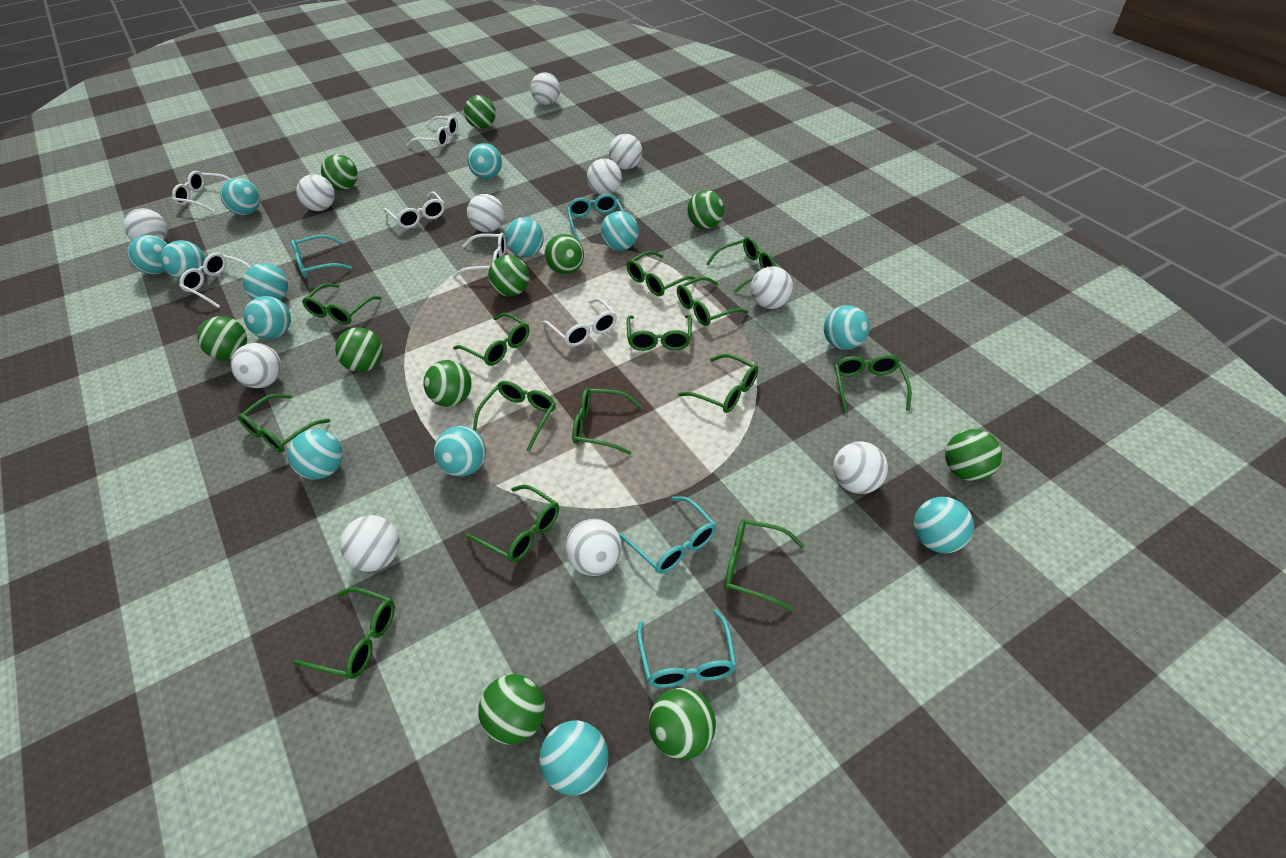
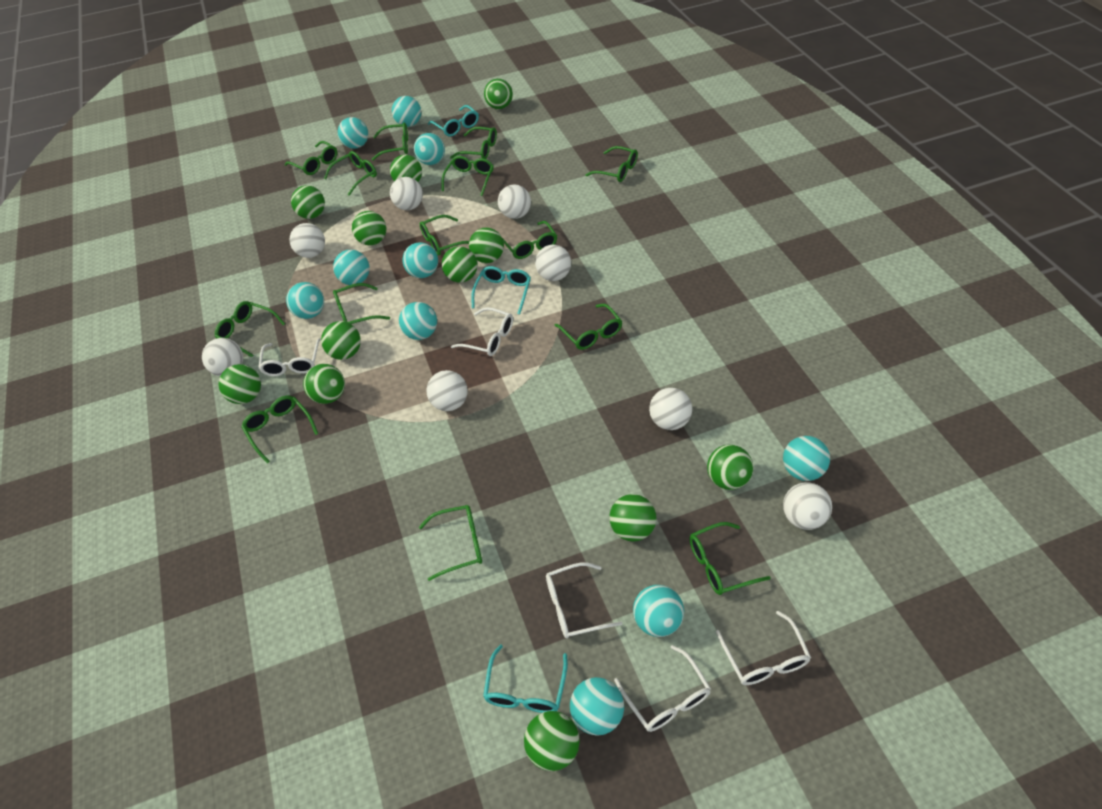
green ball: [197,316,247,360] [321,154,358,190] [335,327,383,372] [423,360,472,407] [464,95,496,129] [478,674,545,745] [488,255,529,297] [544,234,584,274] [649,688,716,760] [687,190,724,229] [945,429,1002,481] = 11 -> [219,364,261,404] [291,185,325,219] [303,364,345,404] [321,321,361,360] [352,211,386,246] [390,155,422,182] [442,246,477,283] [469,228,504,263] [484,79,513,109] [524,711,580,771] [609,494,657,541] [707,445,753,490] = 12
turquoise ball: [127,235,167,274] [160,240,205,279] [220,178,260,215] [243,263,288,300] [244,296,291,339] [288,429,343,480] [434,426,486,477] [467,143,502,179] [505,217,544,257] [539,721,609,795] [601,211,639,251] [824,305,870,350] [914,497,974,553] = 13 -> [286,282,324,319] [333,250,370,285] [338,117,368,149] [392,96,421,127] [399,302,437,340] [403,242,438,278] [414,133,445,165] [570,677,624,736] [633,585,684,637] [783,436,830,481] = 10
turquoise glasses: [291,235,352,278] [567,194,624,240] [618,496,716,574] [637,610,737,688] = 4 -> [428,105,479,136] [471,266,531,315] [483,644,568,713] = 3
white ball: [123,208,168,240] [231,343,281,388] [296,174,335,211] [340,515,399,572] [467,194,504,232] [530,72,560,105] [565,519,622,576] [587,158,622,195] [609,134,642,170] [751,266,793,309] [833,441,888,494] = 11 -> [202,338,243,376] [290,223,325,258] [390,177,423,210] [426,370,468,411] [498,185,531,219] [535,245,571,281] [649,388,692,430] [783,482,832,530] = 8
white glasses: [172,171,231,213] [179,253,251,308] [384,191,445,228] [407,116,458,147] [452,233,506,278] [542,298,617,347] = 6 -> [258,338,321,376] [451,307,513,356] [546,562,622,639] [614,645,711,732] [716,611,811,685] = 5

